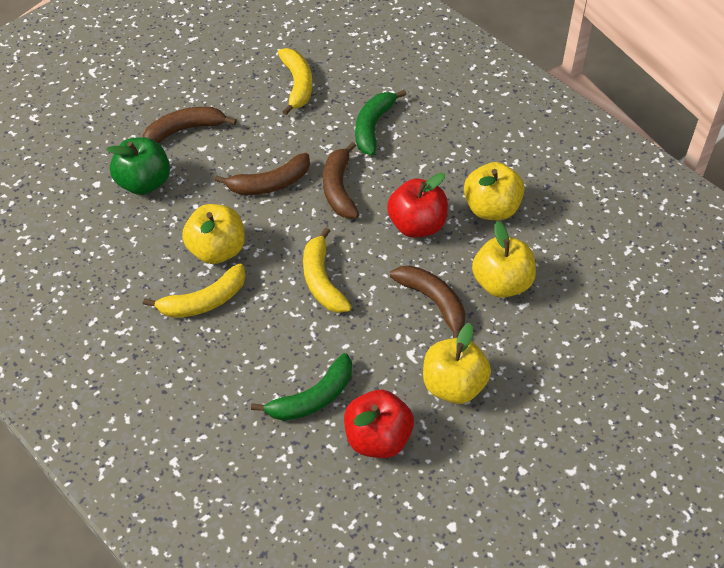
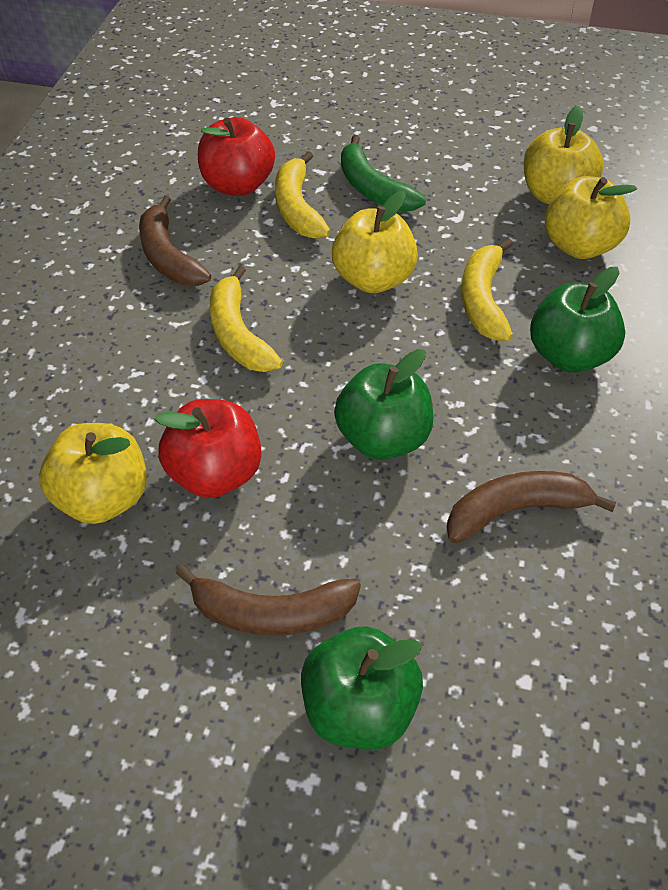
brown banana: [143,107,237,143] [214,153,310,195] [323,142,359,218] [390,265,466,338] = 4 -> [139,195,211,286] [176,565,361,635] [447,471,616,543] = 3
green apple: [106,137,170,195] = 1 -> [301,626,423,749] [334,349,434,460] [530,267,625,373] = 3
green banana: [251,353,352,421] [355,90,406,156] = 2 -> [341,135,426,211] = 1

